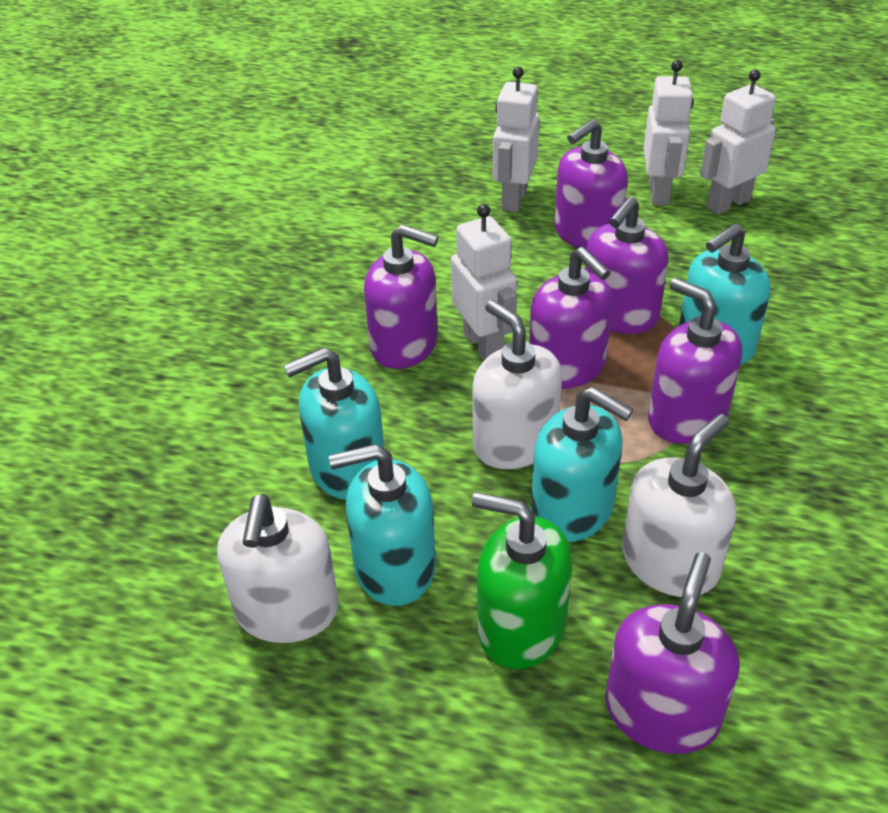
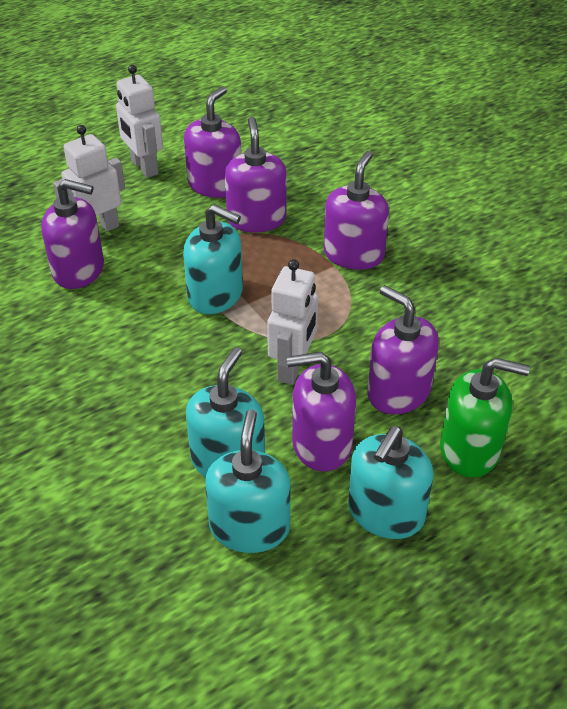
white robot: [451,204,517,360] [493,67,540,212] [644,60,693,205] [700,69,776,215] = 4 -> [53,125,125,231] [116,65,163,178] [267,259,318,385] = 3
white soap dispenser: [217,494,339,643] [473,300,562,469] [622,414,737,597] = 3 -> none = 0

